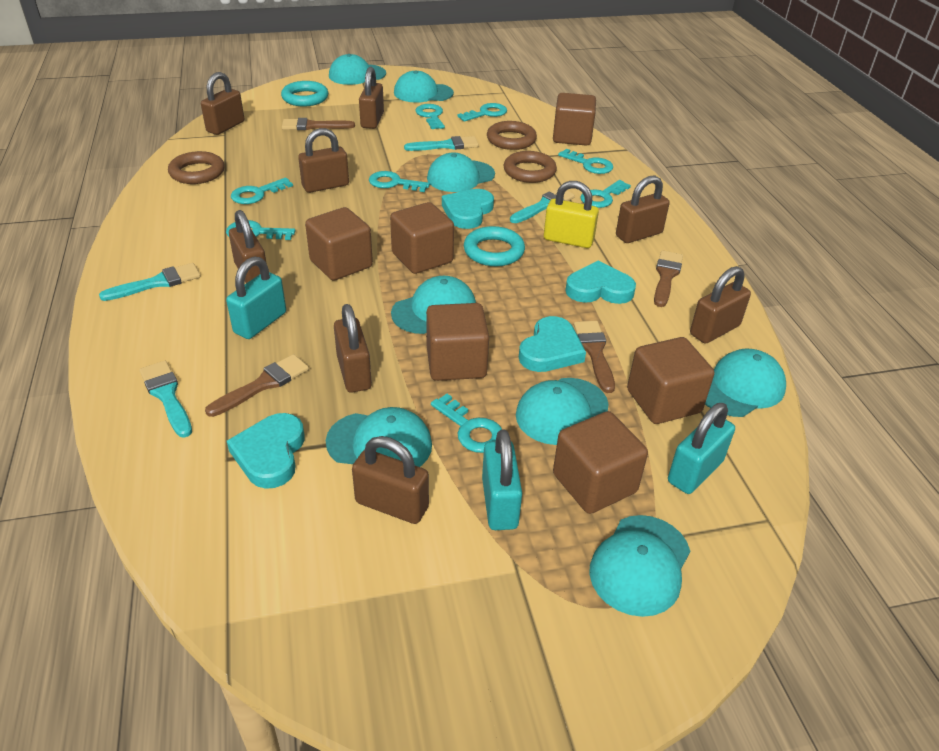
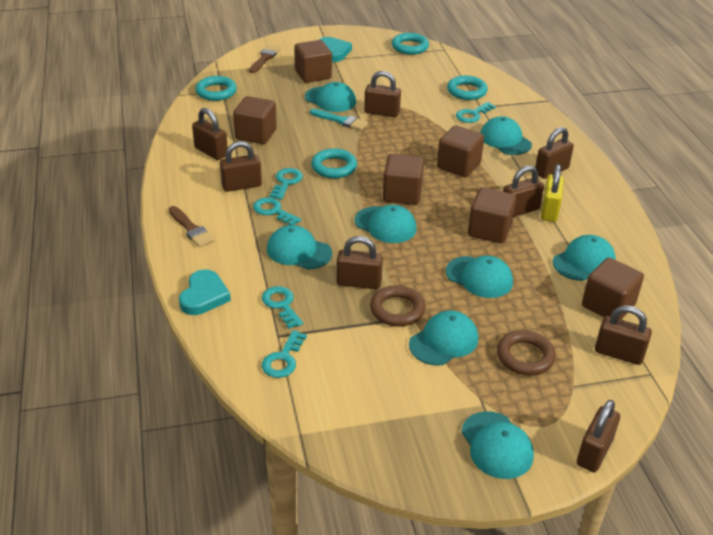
brown brush: [205,354,309,417] [282,118,355,130] [574,321,615,393] [654,250,683,307] = 4 -> [169,206,215,247] [249,45,281,73] = 2
brown ring: [168,151,225,184] [487,121,537,150] [504,151,557,183] = 3 -> [370,285,425,327] [497,330,556,375] = 2
turquoise brush: [99,263,201,301] [139,361,192,438] [404,136,479,151] [510,189,575,223] = 4 -> [310,109,368,130] = 1
turquoise heart: [227,413,305,489] [442,189,494,229] [519,316,586,372] [565,261,636,304] = 4 -> [179,269,231,315] [319,37,352,62] = 2
turquoise key: [226,220,295,240] [231,178,293,204] [369,171,430,192] [415,104,445,129] [431,394,502,453] [457,103,507,122] [558,149,613,174] [580,180,631,208] = 8 -> [253,197,301,225] [262,286,303,329] [262,330,307,378] [270,168,303,200] [456,102,496,123] = 5
turquoise padlock: [226,257,286,339] [482,429,522,530] [668,403,735,494] = 3 -> none = 0
turquoise ring: [281,81,328,107] [464,226,525,266] = 2 -> [195,76,237,101] [311,148,357,178] [392,33,429,55] [447,75,488,100] = 4

